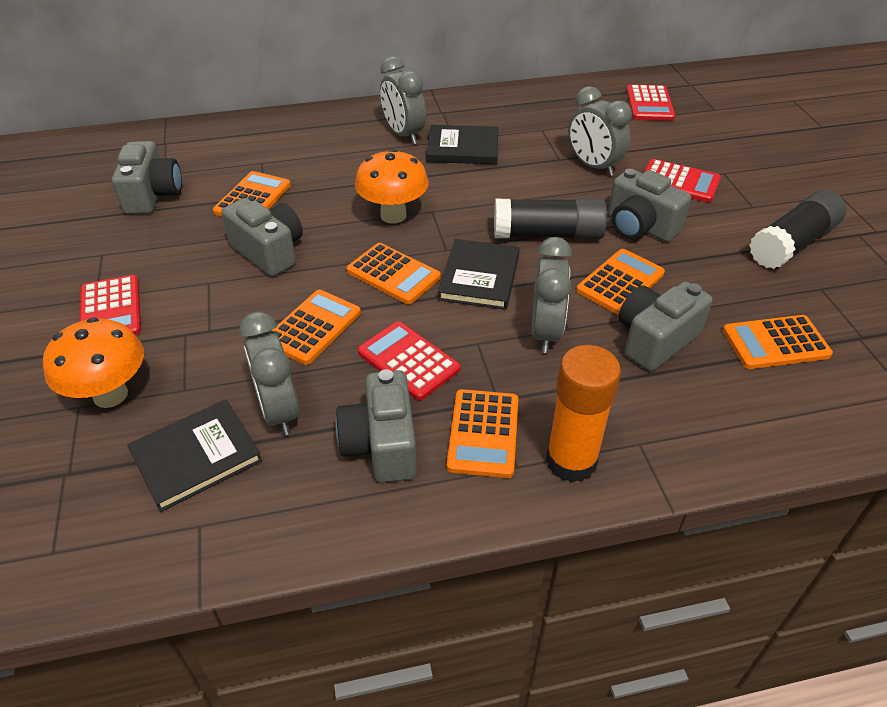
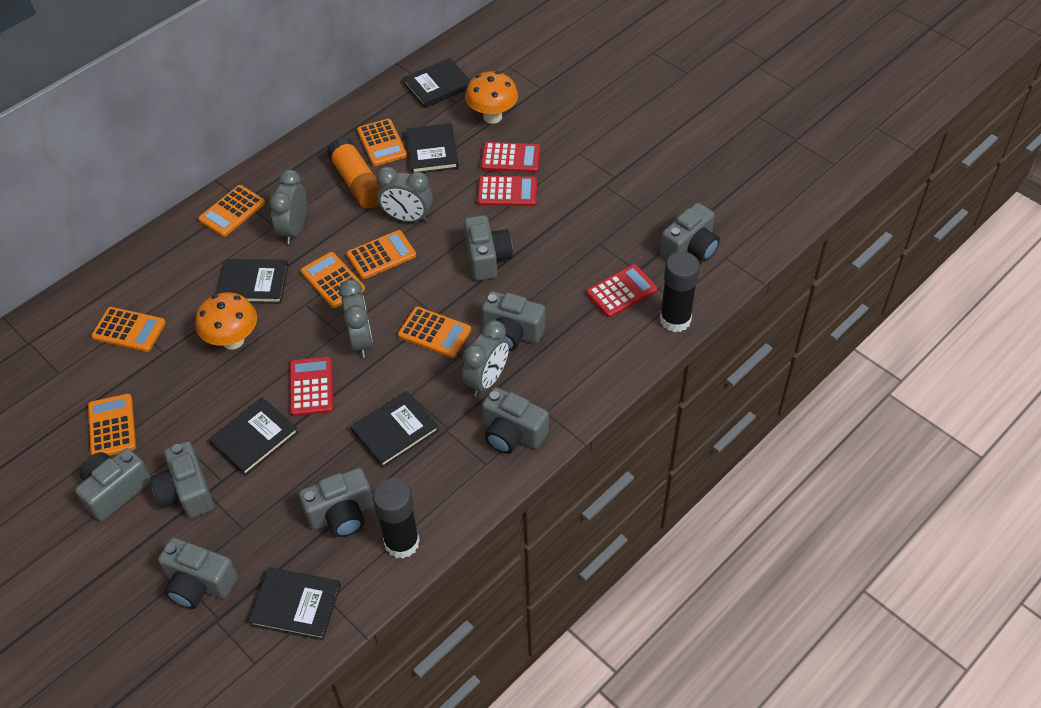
black book: [127,399,262,512] [427,125,498,164] [438,239,520,310] = 3 -> [209,397,299,476] [218,259,289,304] [249,568,341,640] [351,391,439,468] [403,58,471,108] [406,123,459,173] = 6
grey camera: [112,141,182,214] [221,198,303,277] [336,369,417,483] [608,169,691,242] [619,282,712,371] = 5 -> [75,448,151,522] [150,441,214,518] [158,538,238,609] [299,468,374,537] [464,215,513,281] [481,291,545,351] [482,387,549,454] [660,203,720,262] = 8
orange calculator: [213,171,291,216] [271,290,361,365] [347,243,441,304] [447,389,519,478] [576,249,665,315] [723,315,833,369] = 6 -> [88,394,136,456] [91,307,166,352] [198,185,265,237] [301,252,365,308] [347,230,416,279] [357,119,407,166] [398,307,471,358] = 7

